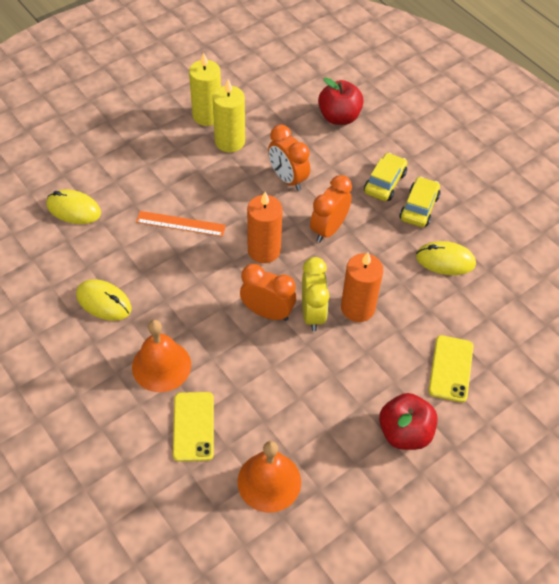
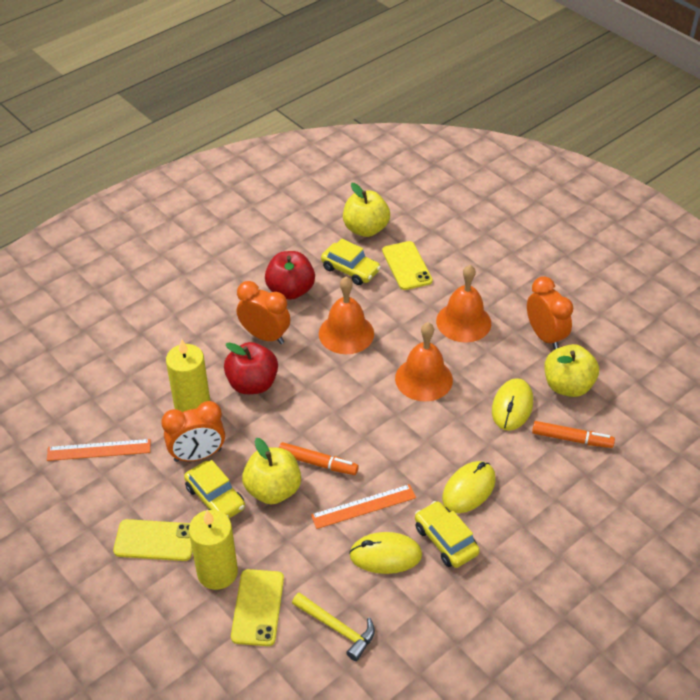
orange bell: [132,320,191,392] [238,441,301,513] = 2 -> [319,276,374,354] [395,322,453,402] [436,265,491,342] = 3
orange candle: [247,192,282,263] [341,252,383,322] = 2 -> none = 0
orange marker: none = 0 -> [279,442,359,475] [532,421,615,448] = 2
orange ruler: [136,211,226,237] = 1 -> [47,439,151,461] [311,484,416,529] = 2
yellow apple: none = 0 -> [242,438,301,504] [343,183,390,237] [544,344,599,397] = 3
yellow car: [364,153,407,201] [399,176,440,227] = 2 -> [184,460,245,519] [321,239,381,285] [415,501,480,568] = 3
yellow clock: [302,257,329,332] = 1 -> none = 0
yellow hammer: none = 0 -> [292,592,375,661] = 1
yellow phone: [173,392,214,462] [429,335,474,402] = 2 -> [113,519,193,561] [231,569,284,646] [382,241,433,290] = 3

